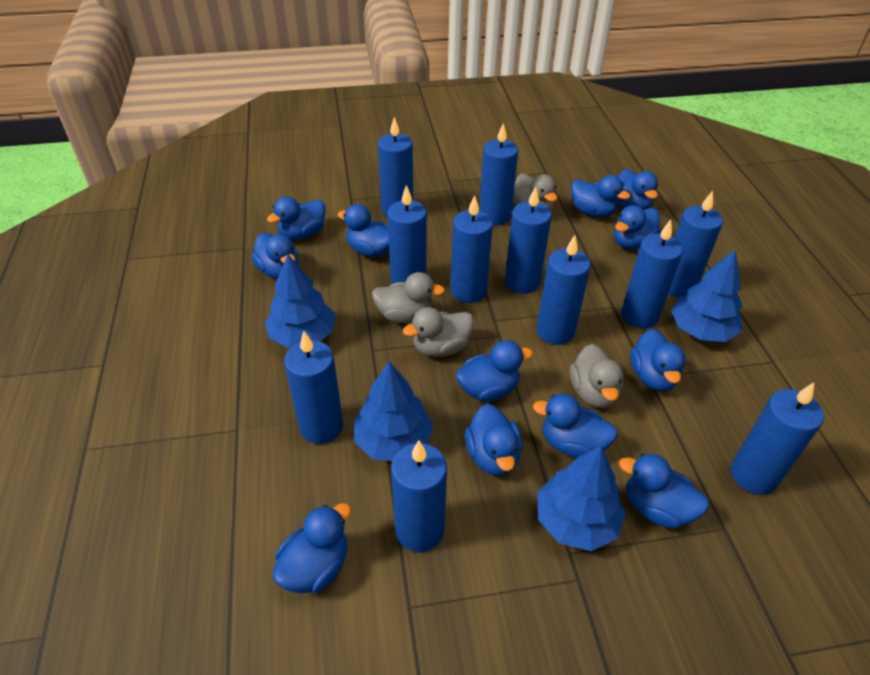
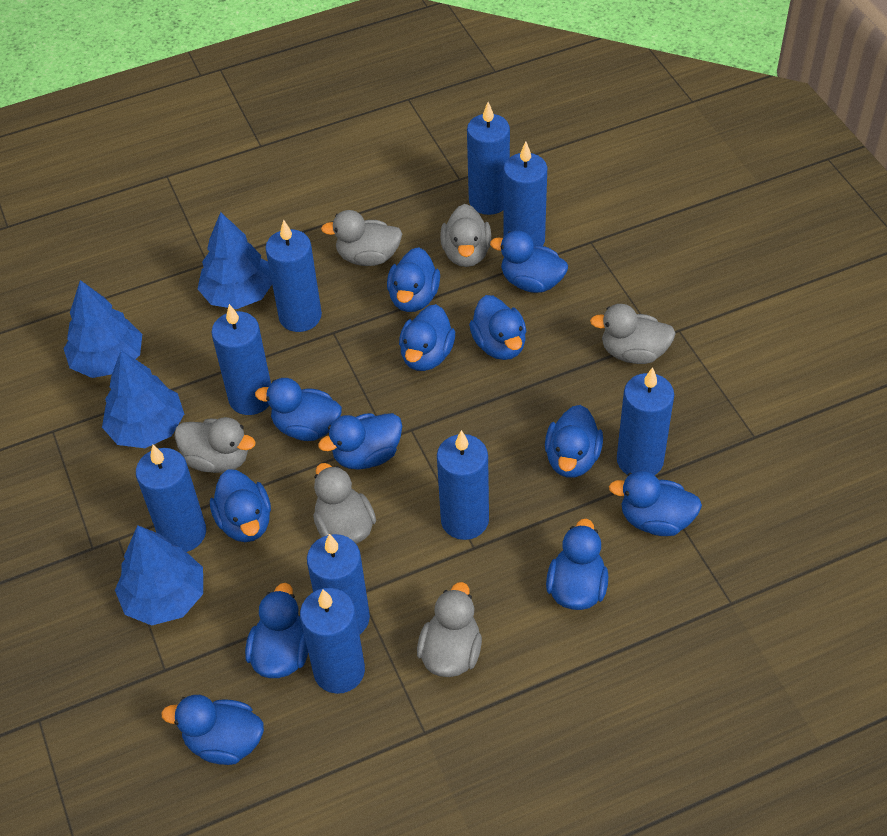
blue candle: [284,331,343,444] [378,117,413,217] [387,185,427,284] [391,440,447,552] [451,195,493,303] [479,123,518,225] [505,187,552,294] [537,235,591,345] [621,220,683,328] [668,191,723,298] [731,383,824,495] = 11 -> [136,445,206,552] [211,304,271,415] [265,220,322,332] [300,588,365,694] [307,534,370,634] [437,430,489,540] [467,102,510,215] [503,142,547,246] [617,367,674,475] = 9
grey duck: [372,272,445,323] [403,307,474,357] [513,173,557,211] [570,344,623,408] = 4 -> [174,417,255,473] [313,463,376,544] [321,210,402,266] [417,582,482,677] [440,204,491,267] [590,304,676,364] = 6

